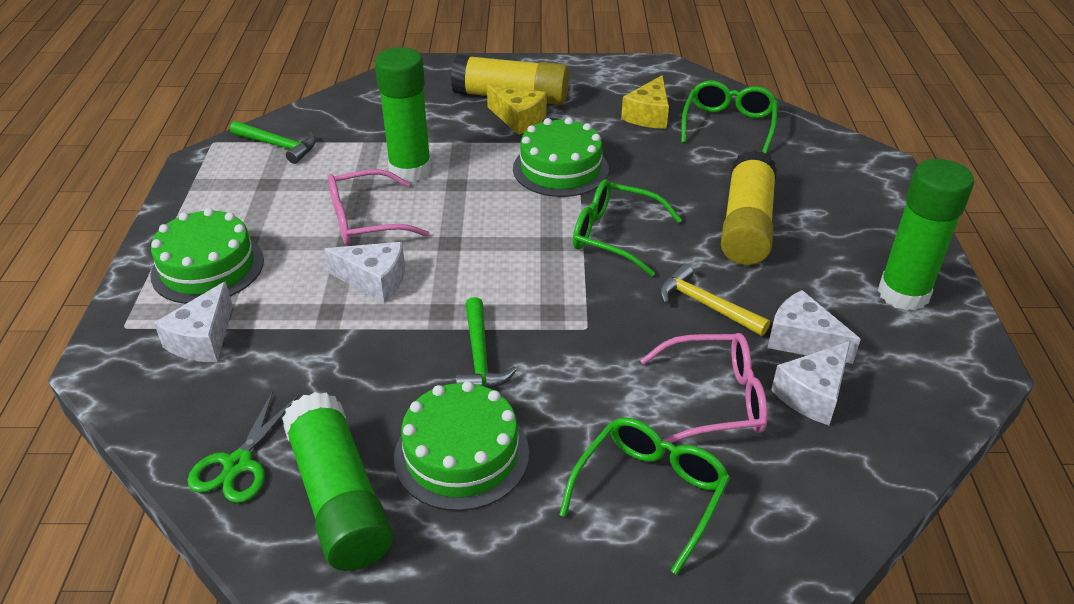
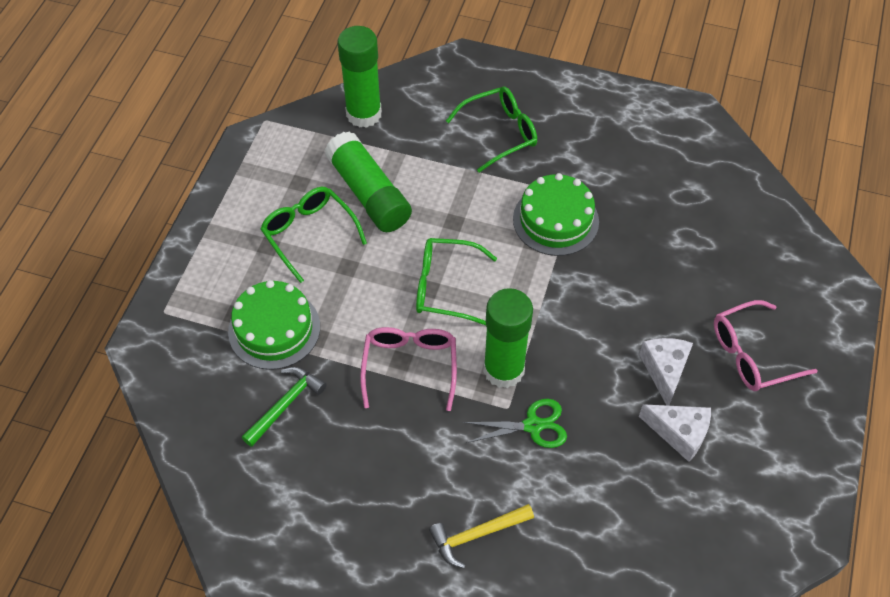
green cake: [150,208,264,304] [394,381,529,511] [513,117,609,197] = 3 -> [228,280,320,370] [513,173,599,256] = 2
green hammer: [230,121,316,164] [456,297,517,388] = 2 -> [242,367,327,447] = 1
white cheese: [154,281,233,362] [324,242,405,303] [767,290,861,364] [771,341,851,425] = 4 -> [639,338,693,406] [639,404,711,462] = 2
yellow cheese: [487,85,547,135] [621,75,669,129] = 2 -> none = 0
yellow glue stick: [451,55,569,105] [721,150,777,265] = 2 -> none = 0

